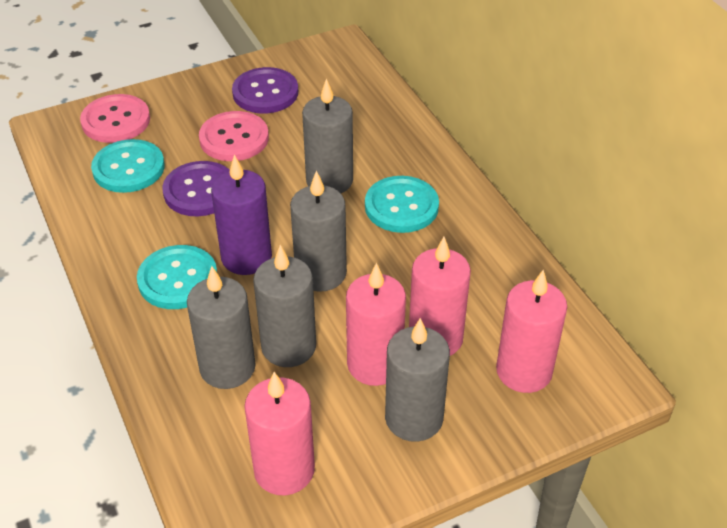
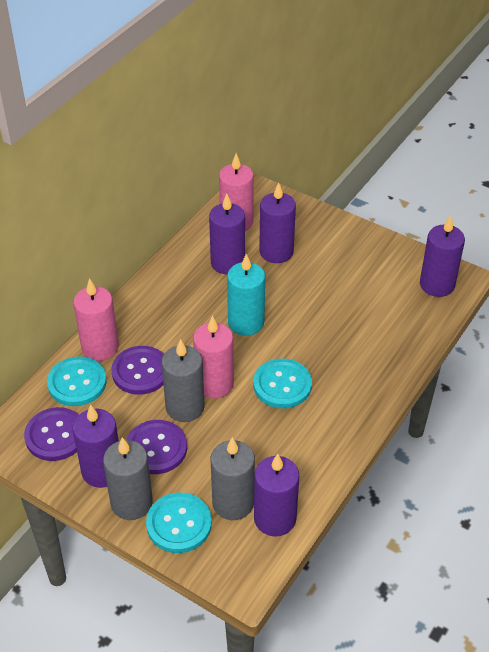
grey candle: [187,266,256,389] [253,245,316,367] [290,171,347,292] [302,78,353,193] [385,318,450,442] = 5 -> [103,437,153,520] [161,339,205,422] [210,437,255,520] = 3
pink button: [80,94,150,143] [199,111,269,161] = 2 -> none = 0
pink candle: [244,372,315,495] [346,262,406,386] [409,237,471,356] [496,270,567,393] = 4 -> [73,278,119,361] [193,316,234,399] [219,153,254,231] = 3
purple button: [162,161,230,216] [232,67,298,113] = 2 -> [24,407,79,461] [111,346,164,395] [126,420,187,474] = 3
purple candle: [211,155,272,275] = 1 -> [73,404,119,488] [209,194,245,274] [254,454,299,536] [259,182,296,263] [420,215,465,297] = 5
turquoise candle: none = 0 -> [227,254,265,336] = 1

